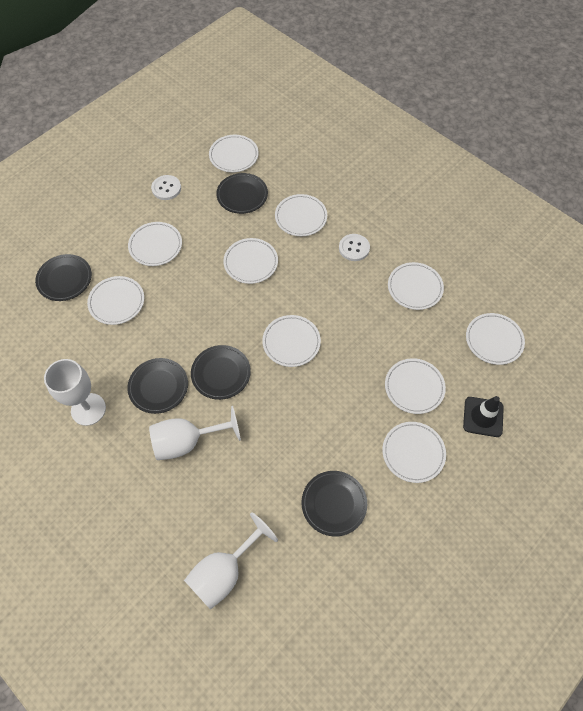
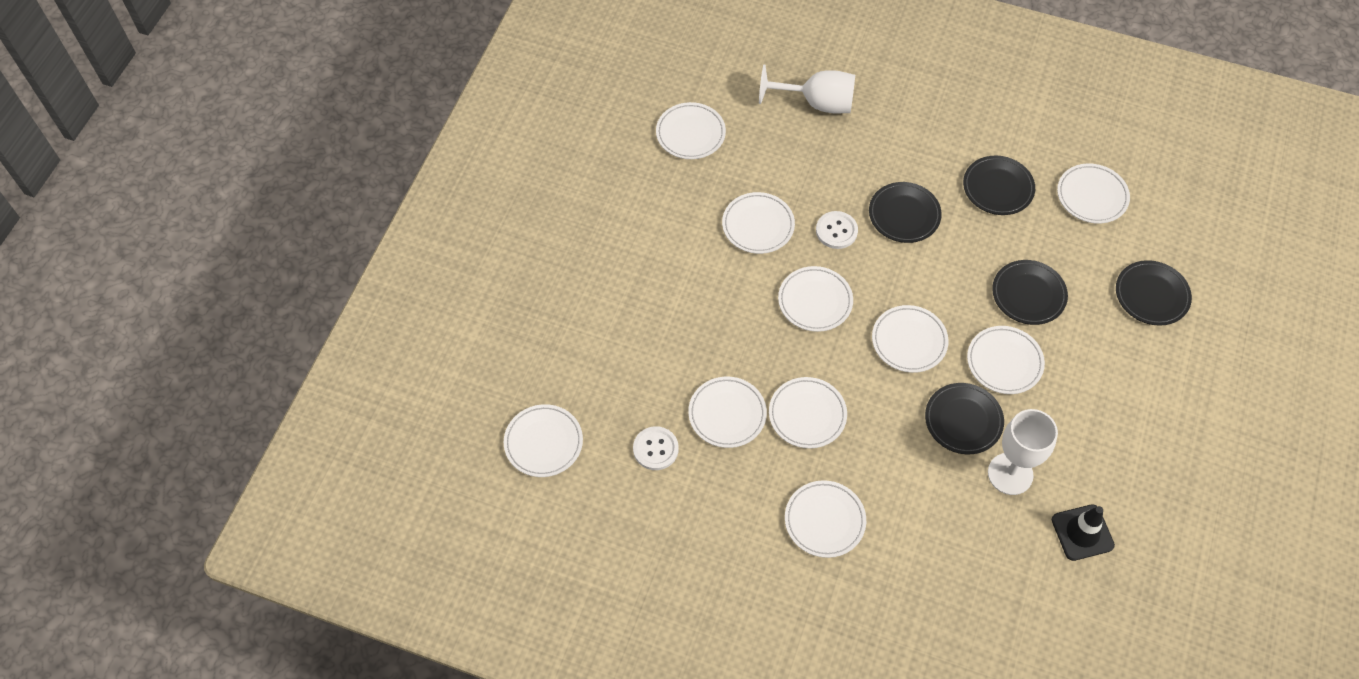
white goblet: [44,359,106,426] [149,406,241,460] [184,512,278,610] = 3 -> [759,64,855,113] [988,409,1058,495] = 2

